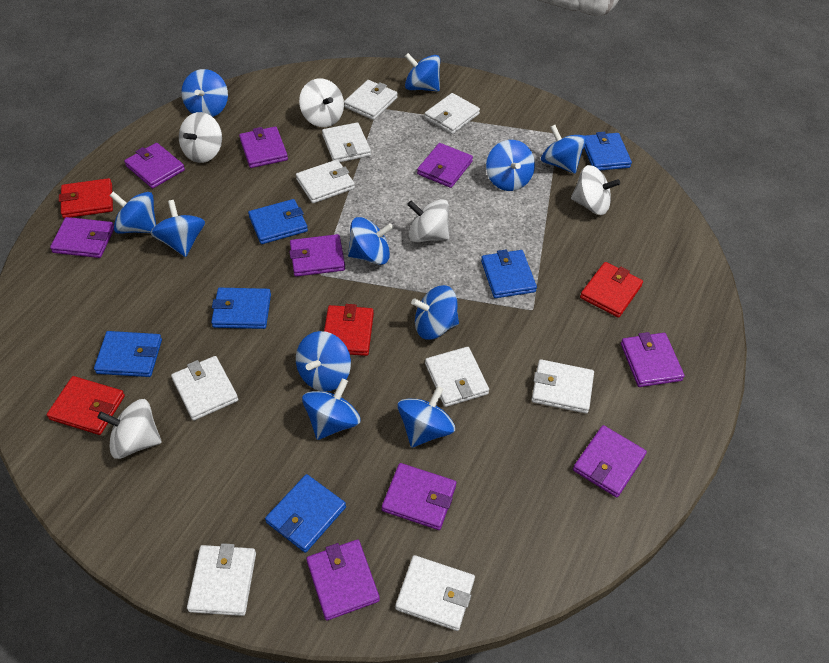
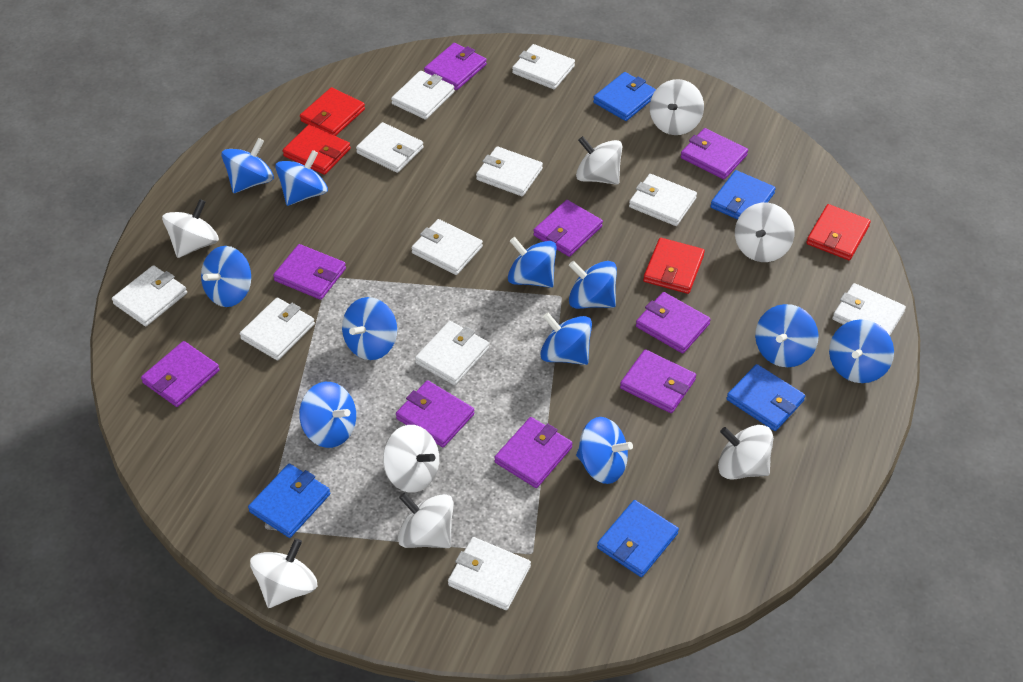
blue wallet: [94,331,162,377] [211,288,271,329] [248,199,308,244] [265,474,346,553] [481,249,537,298] [584,132,632,170] = 6 -> [248,464,331,538] [593,72,656,121] [597,500,679,577] [710,170,776,220] [727,364,805,431] = 5
white spinning top: [97,399,162,459] [179,112,222,163] [299,79,344,127] [407,199,449,242] [571,165,620,215] = 5 -> [162,199,219,258] [250,538,317,608] [383,425,439,493] [398,493,454,548] [576,136,622,185] [650,79,704,135] [718,425,773,480] [735,203,794,262] = 8
white wallet: [171,356,238,421] [187,543,256,616] [296,160,355,203] [322,122,371,162] [344,80,398,120] [395,555,475,631] [424,93,480,134] [425,347,489,407] [531,359,594,413] = 9 -> [112,265,187,326] [240,297,315,360] [356,122,424,173] [391,71,455,120] [411,219,483,275] [415,321,489,385] [448,537,531,610] [476,146,543,196] [512,44,575,89] [629,174,697,226] [832,283,906,336] = 11

